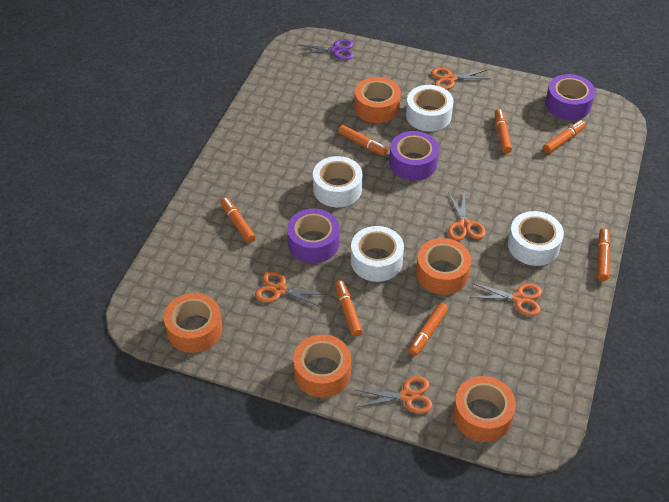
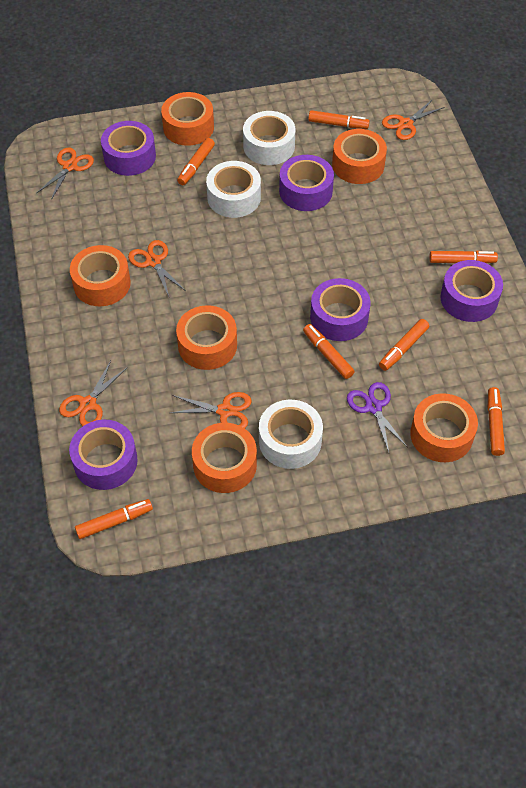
orange tape: [164,293,222,353] [293,334,351,398] [354,77,401,123] [416,238,471,295] [453,376,516,442] = 5 -> [70,245,131,306] [161,92,214,146] [176,305,237,370] [192,423,257,493] [332,129,387,184] [410,393,478,462] = 6
purple tape: [287,209,339,263] [389,131,439,181] [545,74,595,120] = 3 -> [69,420,138,490] [101,121,156,176] [279,155,334,211] [310,278,371,341] [440,260,503,322] = 5
white tape: [313,156,362,207] [351,226,404,282] [406,85,454,131] [508,211,564,266] = 4 -> [206,161,261,218] [243,111,295,165] [259,400,323,469] = 3

